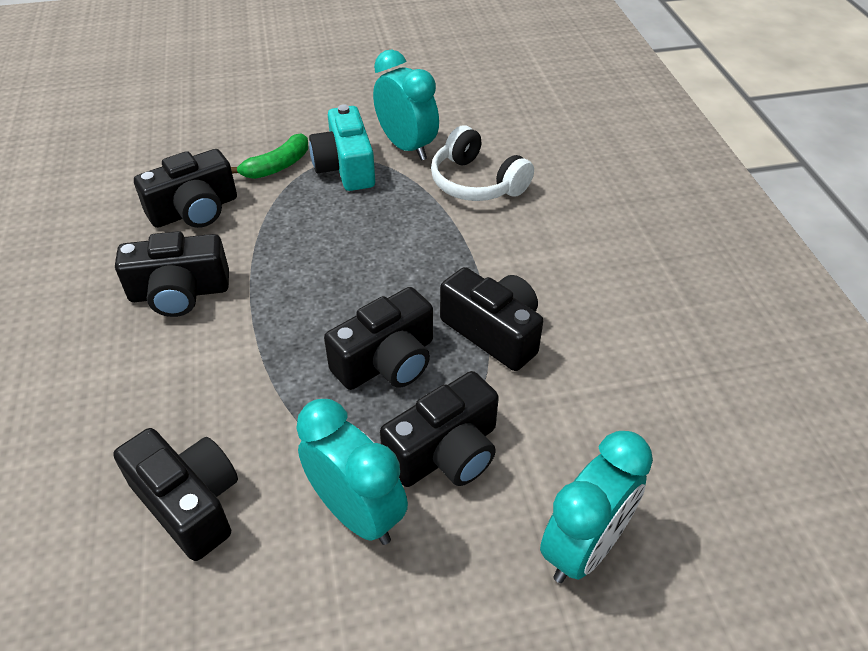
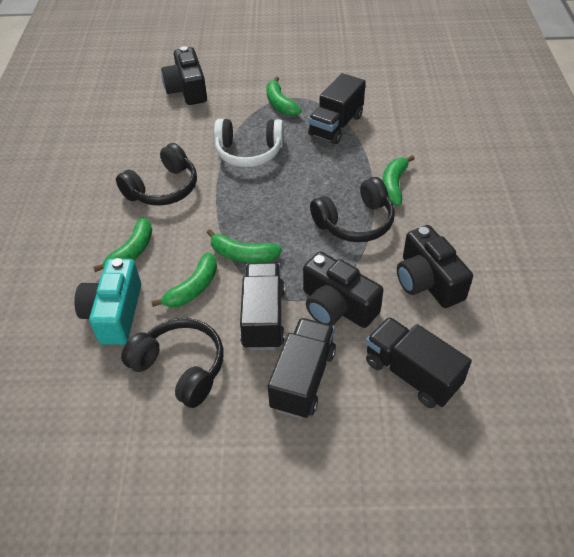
black camera: [113,428,238,561] [115,231,229,317] [134,149,237,228] [324,287,433,390] [380,371,499,487] [440,267,543,371] = 6 -> [161,46,207,105] [303,252,384,328] [397,225,473,308] = 3
black headphones: none = 0 -> [116,143,197,206] [121,318,224,408] [310,177,395,242] = 3
black truck: none = 0 -> [240,263,285,350] [268,318,336,419] [308,73,366,144] [366,317,472,408] = 4
green banana: [231,133,308,179] = 1 -> [93,217,152,272] [151,252,217,307] [207,229,282,263] [266,77,302,116] [382,155,415,206] = 5
turquoise clock: [296,399,408,545] [373,50,439,161] [540,431,653,583] = 3 -> none = 0

